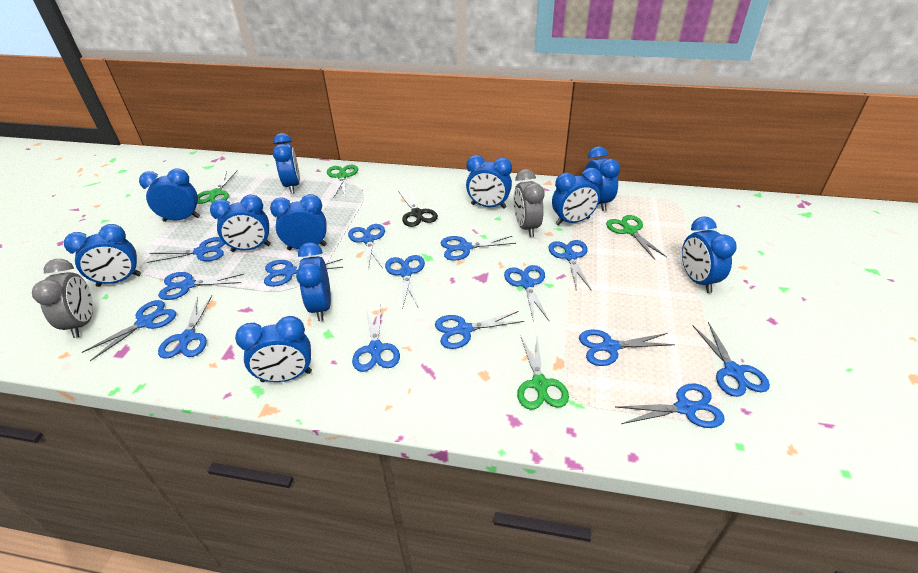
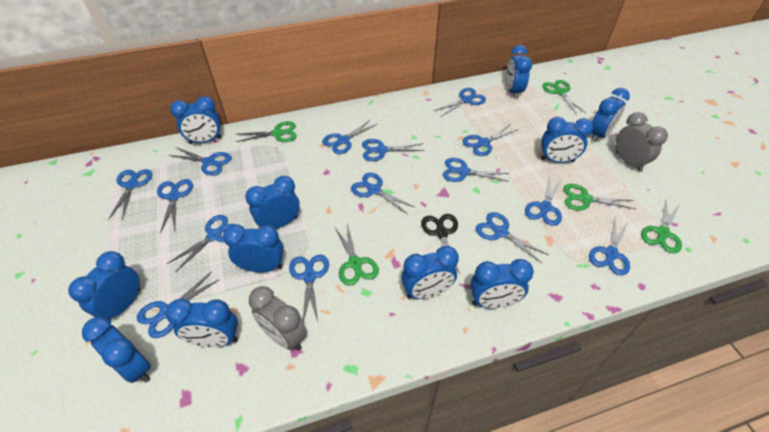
green scissors: [197,170,238,204] [327,165,358,198] [517,335,569,410] [606,215,667,260] = 4 -> [236,121,297,142] [335,224,379,286] [542,80,586,114] [563,184,635,210] [641,198,682,253] = 5

